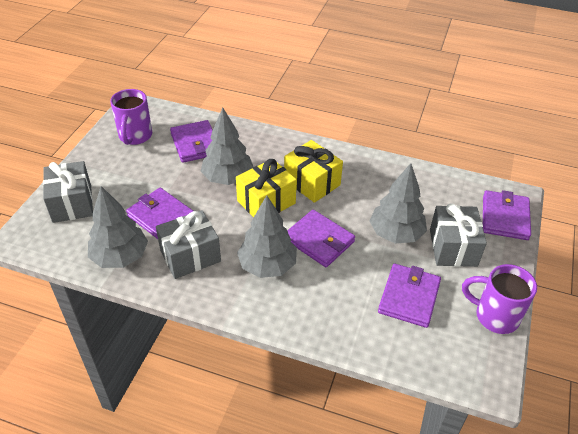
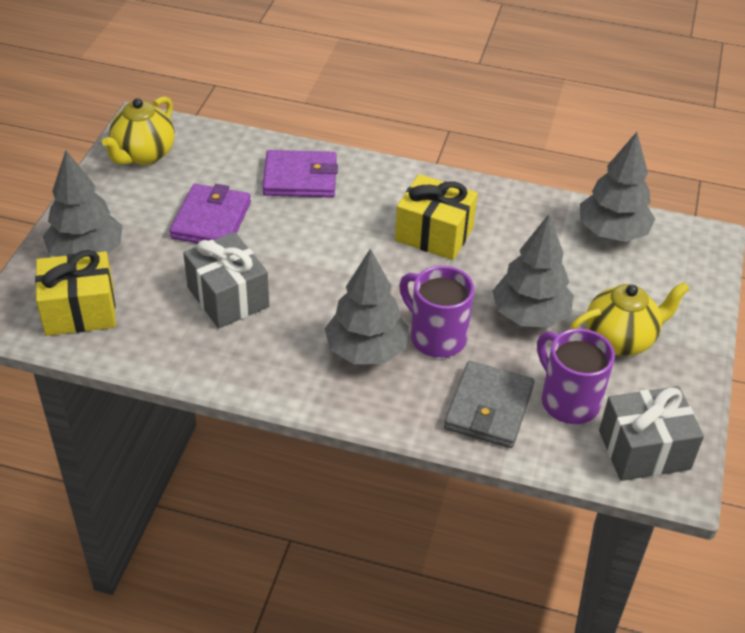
grey gift: [43,161,93,223] [156,210,221,279] [430,203,487,267] = 3 -> [183,232,269,328] [599,386,704,481] = 2
grey wallet: none = 0 -> [444,361,534,448] = 1
purple wallet: [126,188,193,239] [170,120,213,163] [287,210,355,267] [378,264,441,328] [483,190,531,240] = 5 -> [170,184,251,243] [263,150,338,198] = 2
yellow teapot: none = 0 -> [102,96,175,165] [569,282,690,356] = 2

